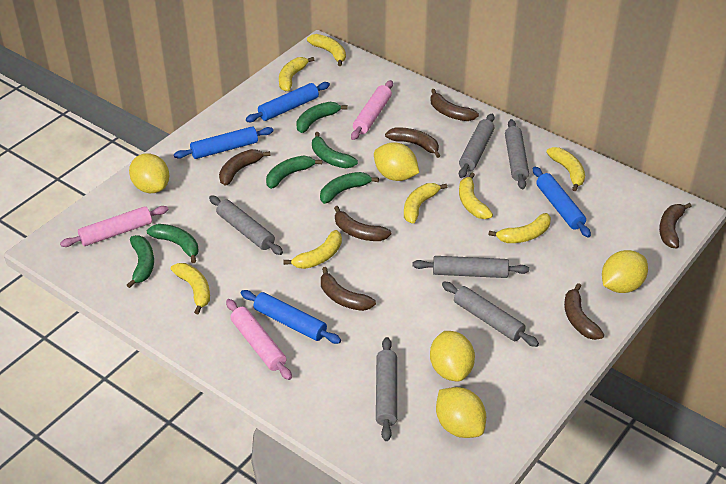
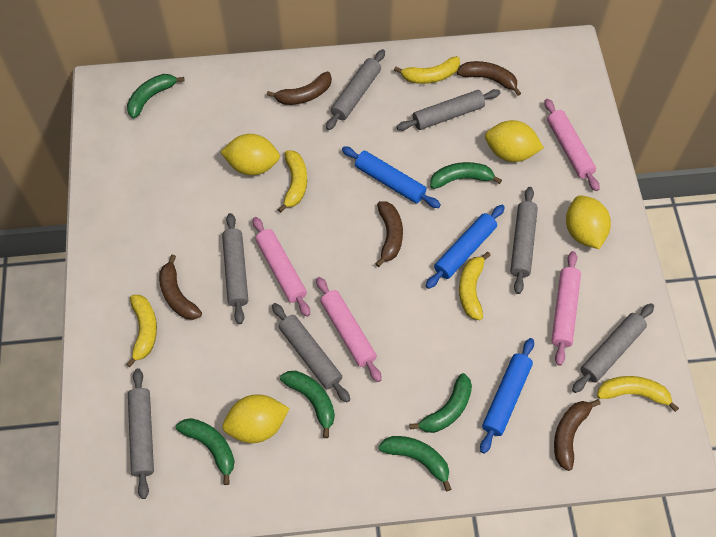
blue rolling pin: [174,126,273,159] [240,290,341,344] [246,82,330,122] [533,167,591,237] = 4 -> [342,146,441,208] [426,205,505,289] [480,338,534,454] = 3
brown banana: [219,149,271,186] [321,267,376,311] [334,206,391,241] [385,127,441,158] [431,89,479,121] [564,283,604,340] [659,203,692,248] = 7 -> [159,255,202,320] [267,72,332,105] [375,201,403,267] [457,61,521,96] [554,399,601,471] = 5
grey rolling pin: [209,195,283,255] [376,337,397,441] [412,256,529,278] [442,282,539,347] [459,114,495,178] [505,119,529,189] = 6 -> [128,369,154,499] [222,213,248,324] [272,303,350,402] [326,49,385,130] [396,89,500,131] [510,187,538,294] [572,303,654,393] = 7
pink rolling pin: [60,206,168,247] [226,299,292,380] [351,80,393,140] = 3 -> [253,217,310,317] [316,277,382,382] [544,99,600,191] [551,251,581,366] = 4
yellow banana: [171,263,210,314] [279,57,314,91] [284,230,342,269] [307,34,346,66] [404,183,447,224] [459,173,493,219] [488,213,551,243] [546,147,585,191] = 8 -> [126,295,157,367] [278,150,307,213] [394,56,460,84] [459,252,491,320] [597,376,679,412] = 5
yellow lemon: [129,153,169,193] [374,142,419,181] [430,331,475,381] [436,387,486,438] [602,250,648,293] = 5 -> [221,134,280,175] [222,394,290,443] [485,120,544,162] [566,195,611,249] = 4

